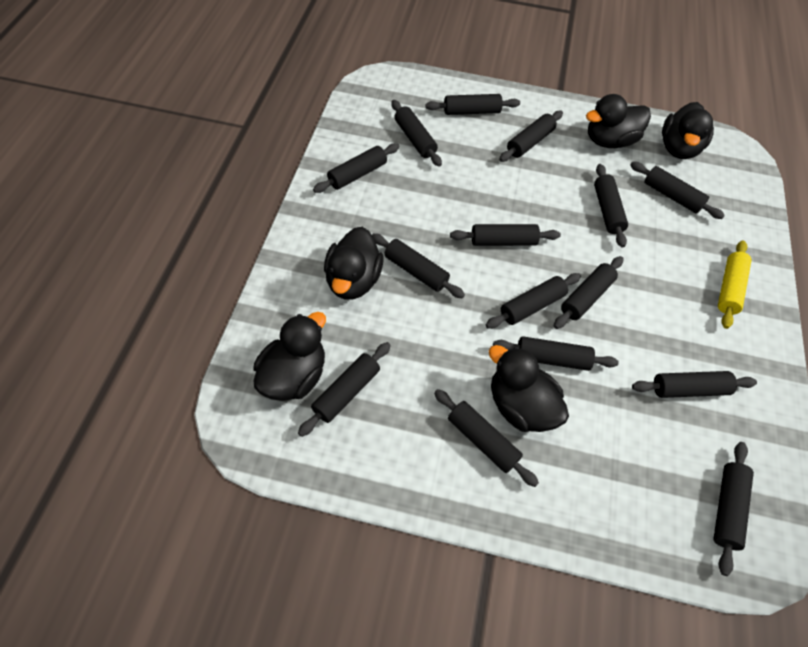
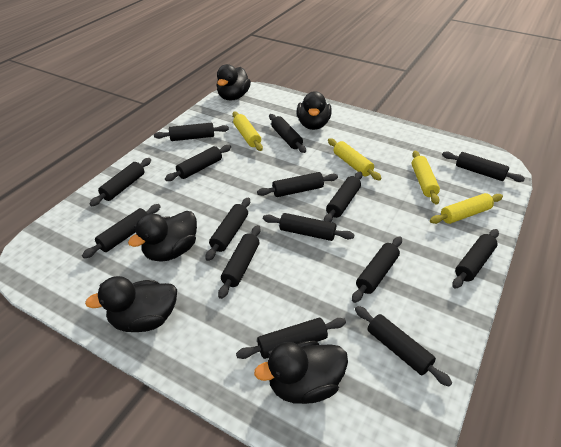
yellow rolling pin: [718,240,752,329] = 1 -> [232,112,263,151] [328,138,382,180] [412,151,440,205] [430,193,503,224] = 4

